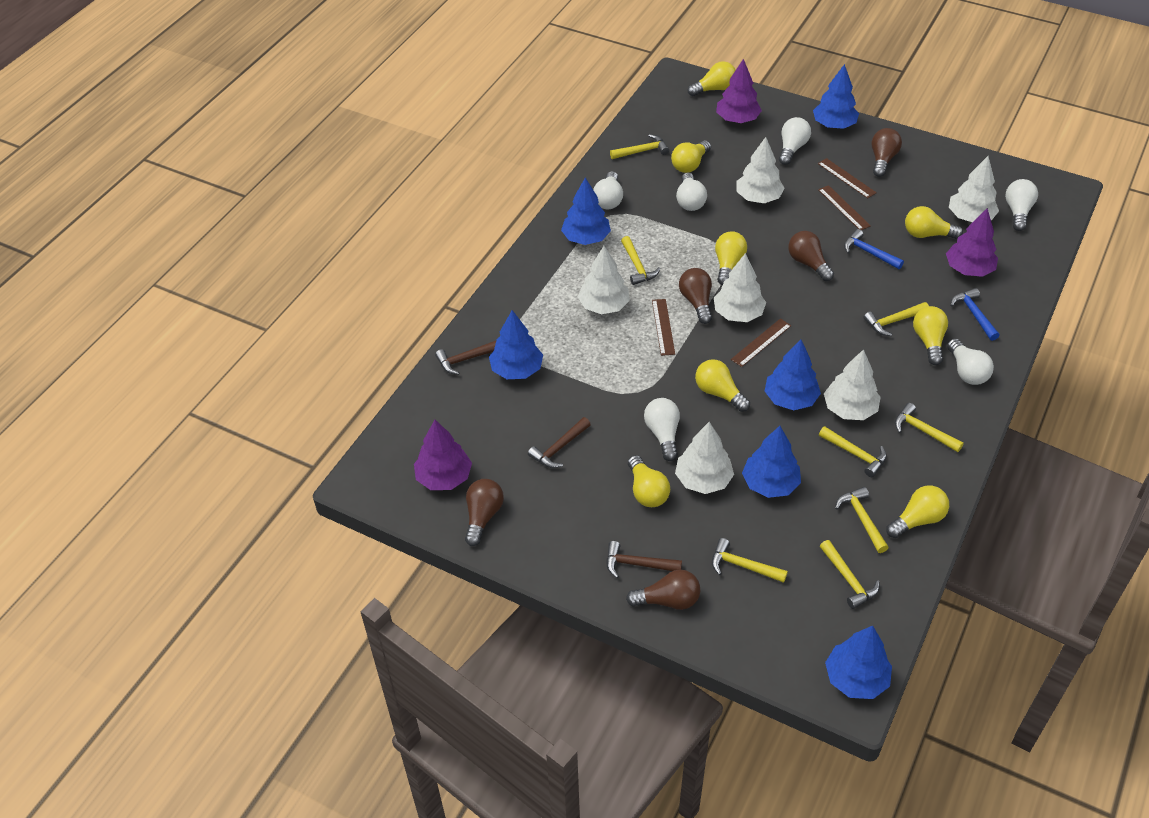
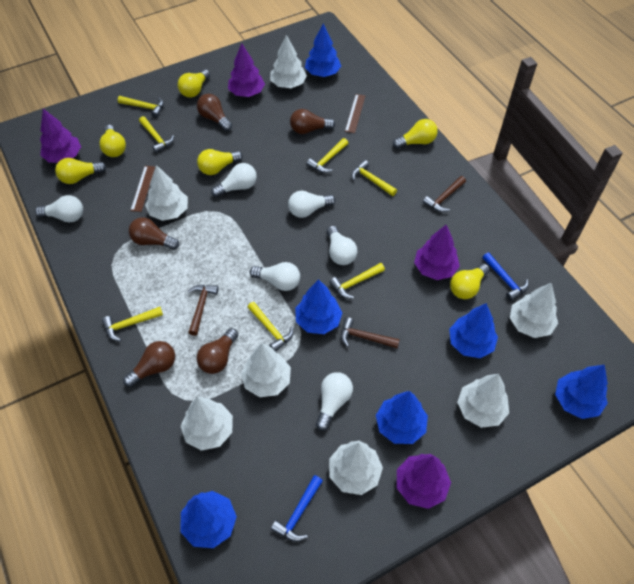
brown ruler: [652,299,675,356] [731,318,791,367] [818,158,877,198] [818,185,871,230] = 4 -> [130,166,155,212] [345,94,365,133] = 2
purple tree: [414,420,472,490] [716,59,762,123] [946,208,998,277] = 3 -> [40,109,81,163] [228,43,265,97] [397,454,451,509] [414,225,460,280] = 4
white tree: [578,246,630,314] [675,422,734,494] [714,253,766,322] [737,137,785,203] [824,349,881,420] [949,156,999,222] = 6 -> [145,165,188,221] [181,397,233,451] [241,343,291,397] [270,35,307,88] [329,441,383,495] [457,374,509,428] [510,283,558,338] = 7
yellow hammer: [610,134,669,159] [621,236,660,285] [712,538,788,583] [819,426,887,477] [820,540,880,609] [835,487,889,553] [863,302,929,336] [895,403,964,452] = 8 -> [102,307,163,341] [118,96,164,118] [139,116,174,153] [247,302,294,352] [307,138,348,173] [329,263,385,299] [351,160,397,196] = 7
yellow light bulb: [628,455,670,507] [671,140,711,173] [688,61,736,96] [695,359,750,412] [715,231,747,285] [886,486,949,538] [905,206,963,239] [913,306,948,365] = 8 -> [55,158,106,184] [99,125,126,157] [178,69,210,98] [197,149,243,175] [393,119,438,149] [450,263,490,299] = 6

